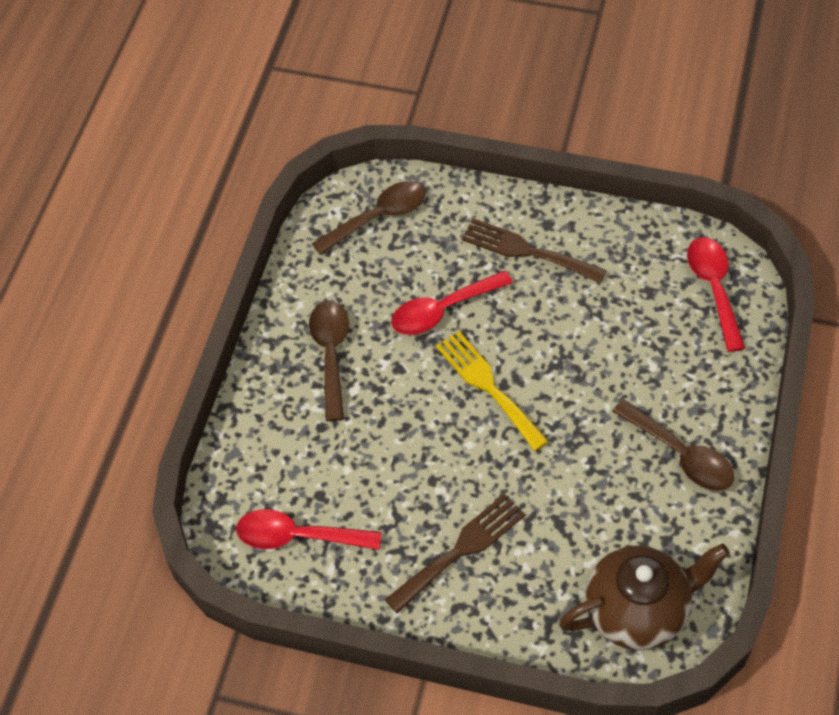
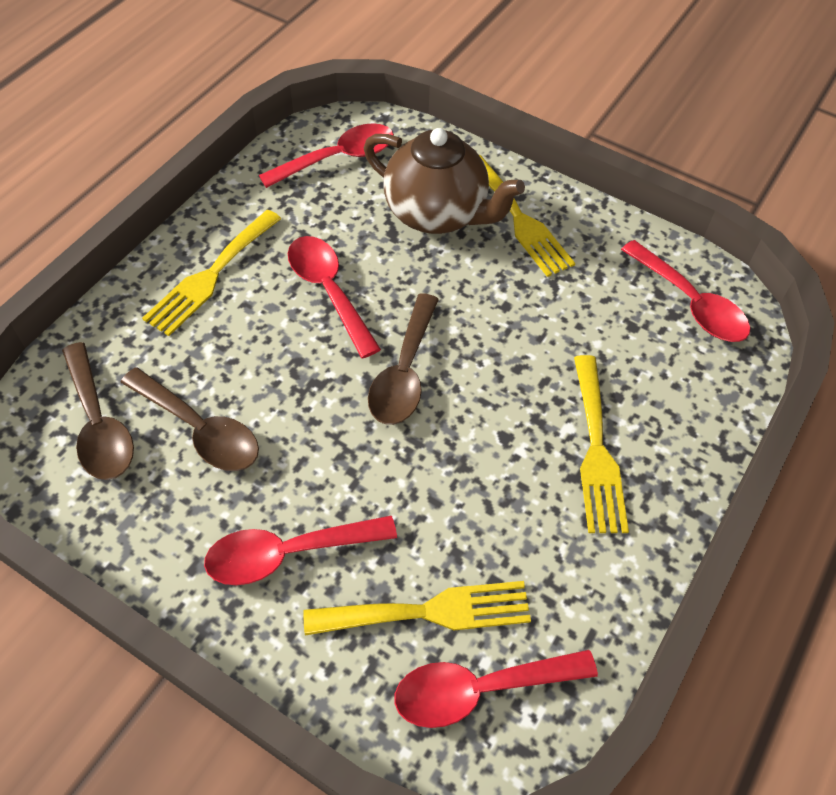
brown fork: [385,494,525,614] [462,218,607,283] = 2 -> none = 0
red spoon: [236,509,382,550] [391,271,513,335] [687,237,745,352] = 3 -> [204,516,397,585] [259,123,394,188] [288,236,381,358] [394,650,598,728] [621,240,750,342] = 5
yellow fork: [436,331,549,451] = 1 -> [142,210,281,336] [303,581,531,636] [479,155,575,277] [574,355,629,533] = 4

